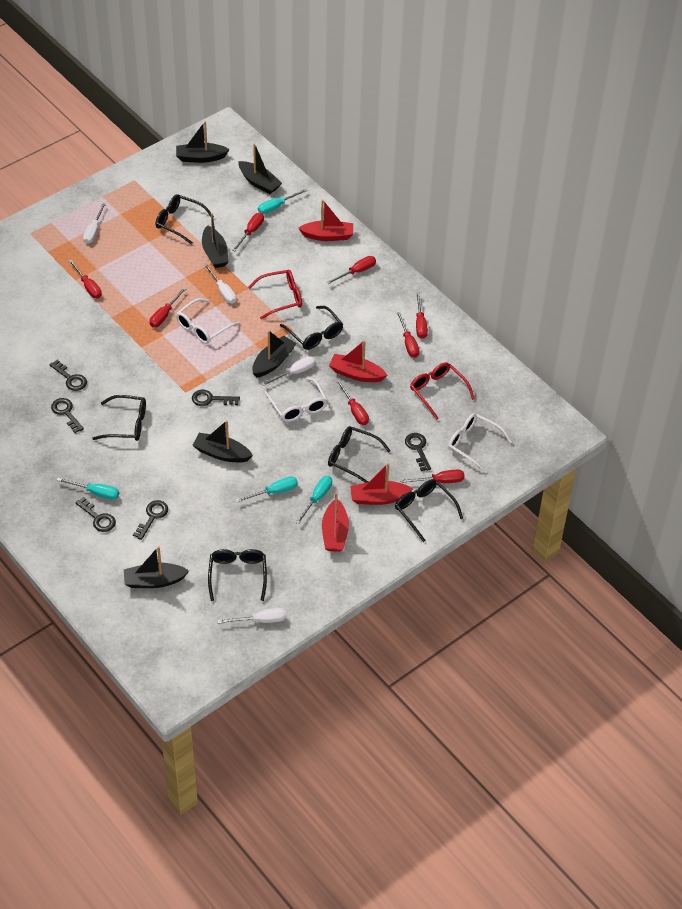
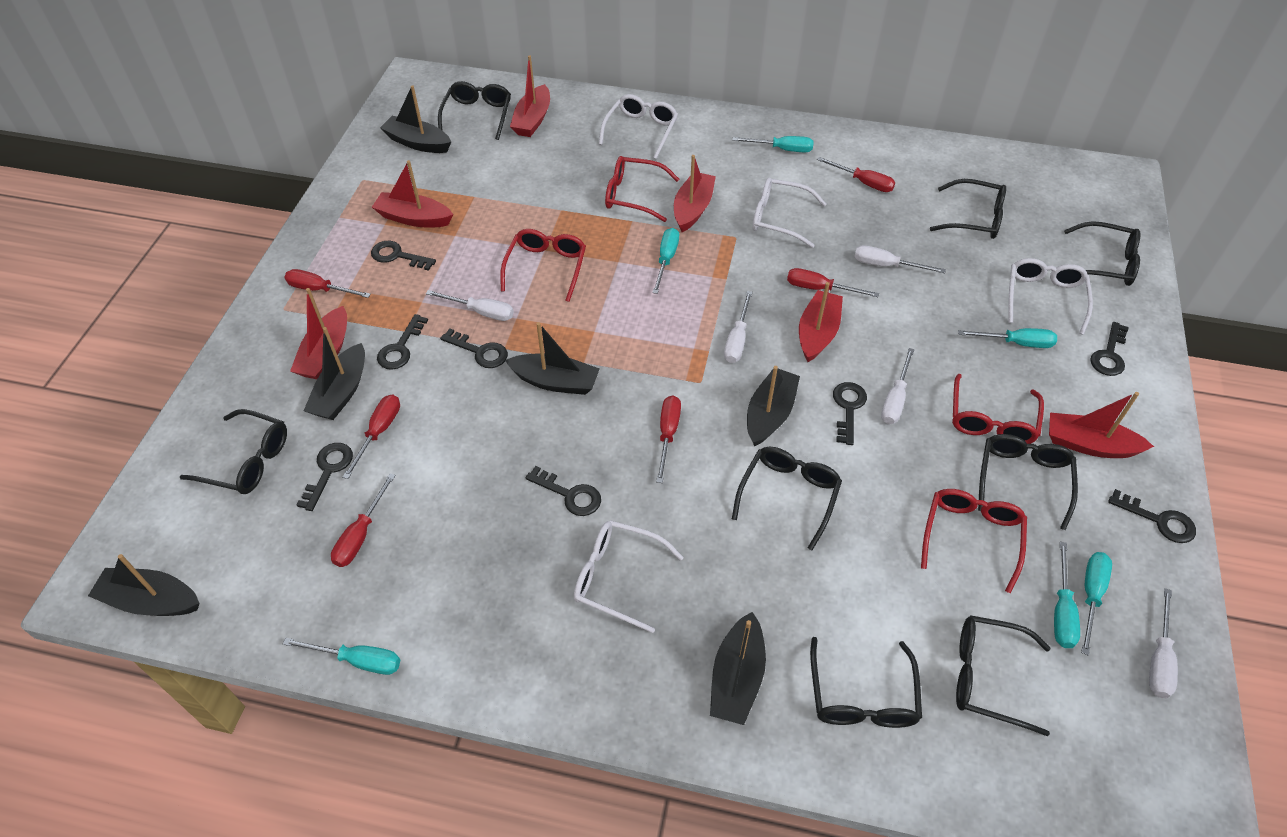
black glasses: [92,395,146,441] [155,194,214,245] [208,549,267,601] [280,306,343,350] [328,426,391,483] [395,479,463,542] = 6 -> [180,409,287,494] [438,81,511,140] [732,447,842,550] [810,637,922,728] [930,179,1006,239] [956,615,1051,736] [978,434,1078,530] [1064,221,1141,286] = 8
black key: [49,360,87,391] [51,398,84,433] [75,497,116,532] [133,500,168,540] [192,390,240,406] [405,433,431,471] = 6 -> [297,443,353,511] [371,241,436,271] [377,314,428,370] [440,329,508,368] [525,466,601,516] [833,382,867,445] [1090,322,1129,376] [1108,489,1196,543] = 8
red boat: [298,199,353,241] [322,493,349,552] [329,340,387,382] [350,463,413,505] = 4 -> [290,288,347,379] [372,160,453,227] [510,55,550,137] [674,155,716,232] [799,282,843,362] [1049,392,1154,458] = 6
red glasses: [248,270,302,319] [410,362,475,420] = 2 -> [500,229,586,302] [605,156,679,222] [921,489,1027,593] [952,374,1044,444] = 4
red screwdriver: [69,260,102,298] [149,287,187,327] [233,213,264,251] [326,256,376,284] [336,379,369,425] [397,312,420,358] [400,470,465,483] [416,293,428,339] = 8 -> [285,269,371,298] [331,473,396,567] [343,395,400,479] [656,395,681,483] [787,268,879,297] [817,157,895,192] = 6
turquoise screwdriver: [57,478,119,500] [236,476,298,502] [258,189,308,214] [296,476,332,524] = 4 -> [283,638,400,675] [652,228,679,294] [732,136,814,152] [958,328,1057,348] [1054,542,1080,648] [1081,552,1112,656] = 6
white glasses: [176,298,240,344] [265,377,328,422] [448,413,512,473] = 3 -> [574,520,684,633] [599,94,678,159] [752,177,826,248] [1008,258,1093,335] = 4
white screwdriver: [83,202,106,244] [204,263,236,304] [217,608,286,624] [261,356,315,386] = 4 -> [426,290,514,321] [724,291,752,363] [854,245,946,273] [881,348,914,424] [1149,588,1178,698] = 5

